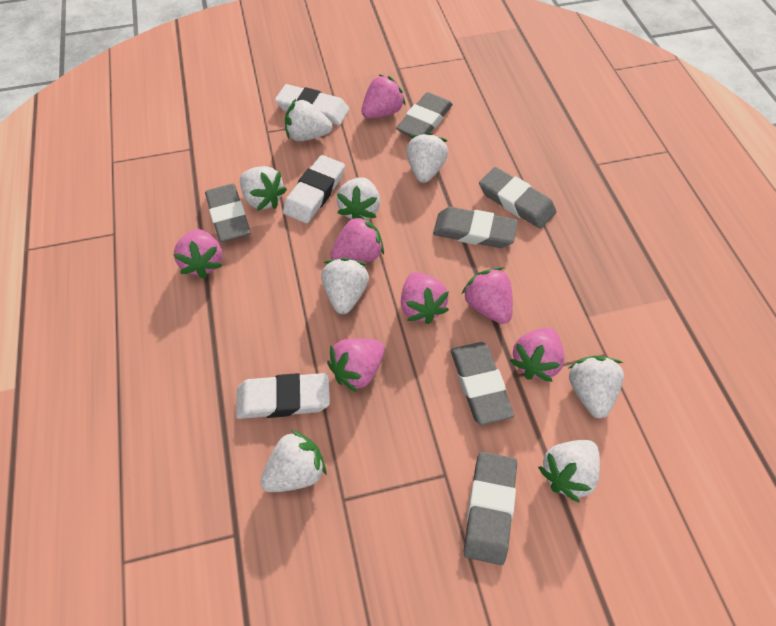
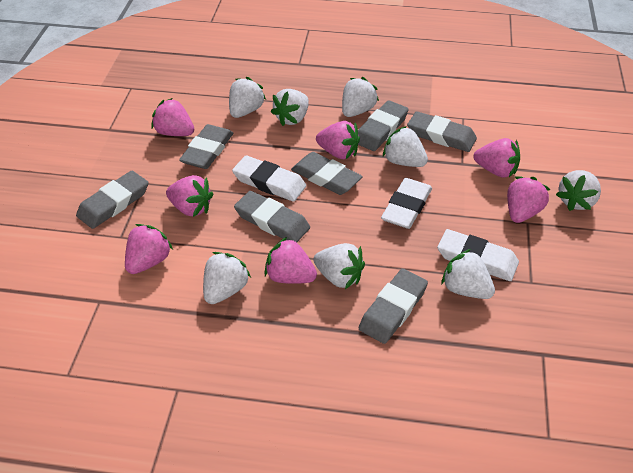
grey eraser: [205,184,251,242] [396,92,453,136] [433,207,518,248] [451,342,514,425] [464,452,517,565] [479,167,557,229] = 6 -> [76,171,148,229] [179,124,233,169] [234,191,310,242] [291,152,363,195] [358,100,409,151] [359,269,428,344] [407,111,477,152] = 7

